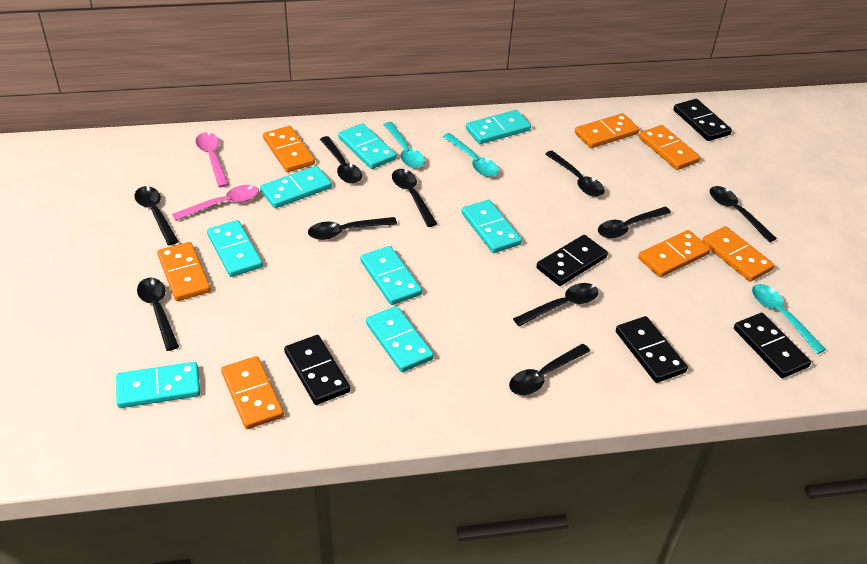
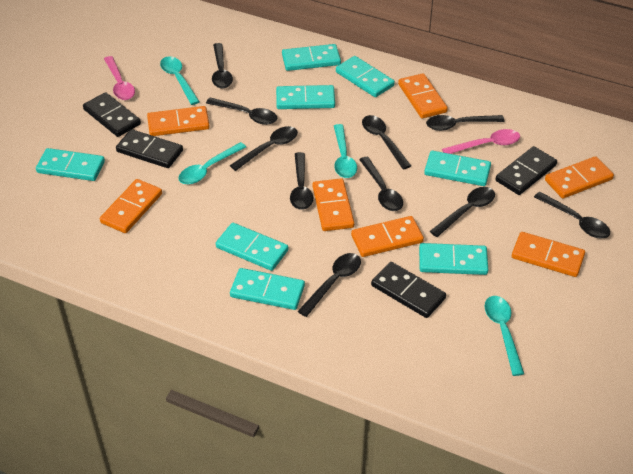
black domino: [284,335,350,405] [536,235,608,286] [616,316,688,383] [673,99,732,141] [734,313,811,378] = 5 -> [83,92,141,137] [116,129,183,168] [371,262,446,318] [495,146,557,195] = 4
turquoise spoon: [383,122,425,168] [443,133,499,177] [752,284,826,354] = 3 -> [160,56,200,105] [178,142,246,185] [334,124,357,178] [485,296,524,376] = 4

